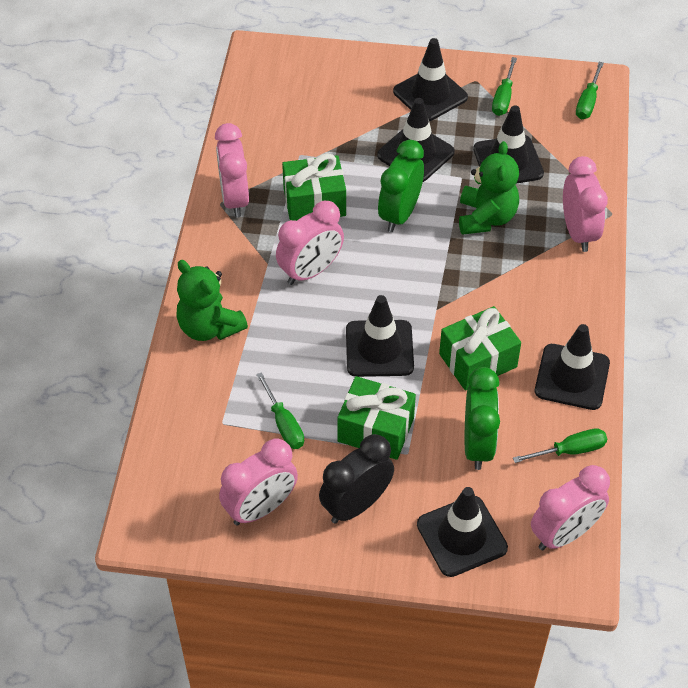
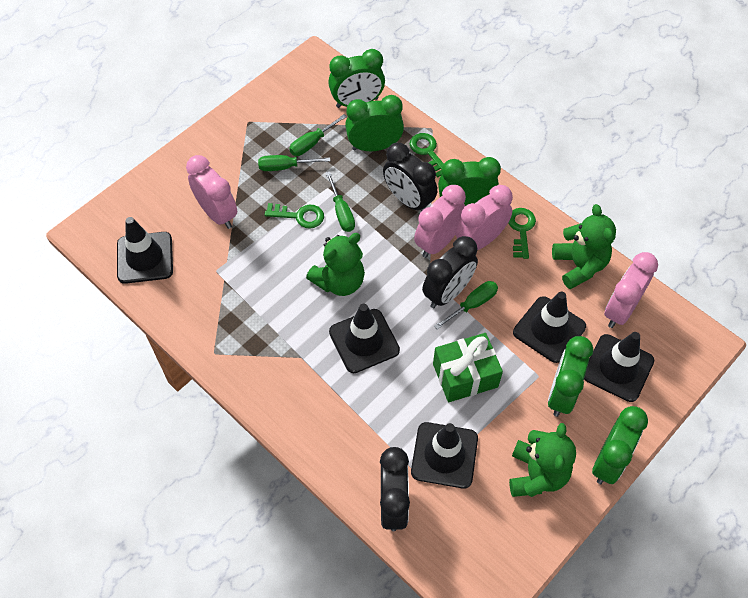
black clock: [319,434,394,524] = 1 -> [380,447,410,531] [383,143,437,211] [422,236,478,308] = 3
black traffic cone: [346,295,414,377] [377,98,455,182] [393,38,468,121] [417,487,508,577] [473,106,544,184] [535,324,610,410] = 6 -> [117,217,173,284] [329,303,400,373] [411,422,478,489] [513,292,586,363] [584,332,654,402] = 5
green clock: [378,140,424,232] [465,367,500,470] = 2 -> [328,49,385,108] [345,95,404,151] [438,157,501,206] [548,336,593,417] [592,406,648,484] = 5
green gift: [282,153,346,221] [337,376,416,460] [439,306,521,391] = 3 -> [433,333,503,402] = 1
green key: none = 0 -> [265,203,324,228] [410,133,444,178] [508,208,536,259] = 3
green teddy bear: [176,260,248,341] [459,141,519,235] = 2 -> [306,233,365,296] [509,423,576,497] [552,204,616,289] = 3
pink clock: [215,123,249,218] [219,439,298,525] [276,201,344,285] [531,465,610,550] [563,156,608,252] = 5 -> [186,155,237,229] [414,185,466,258] [455,185,513,250] [604,252,658,328] = 4

